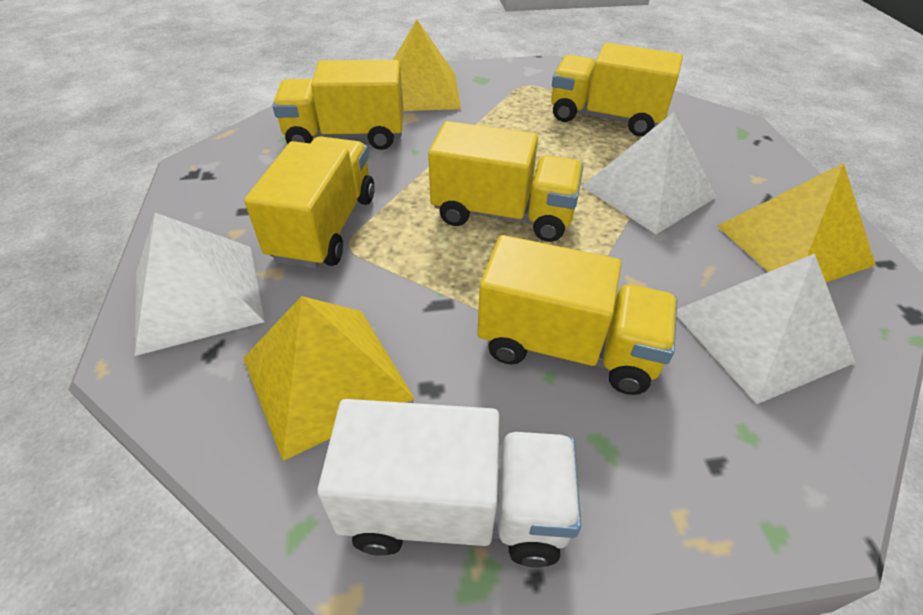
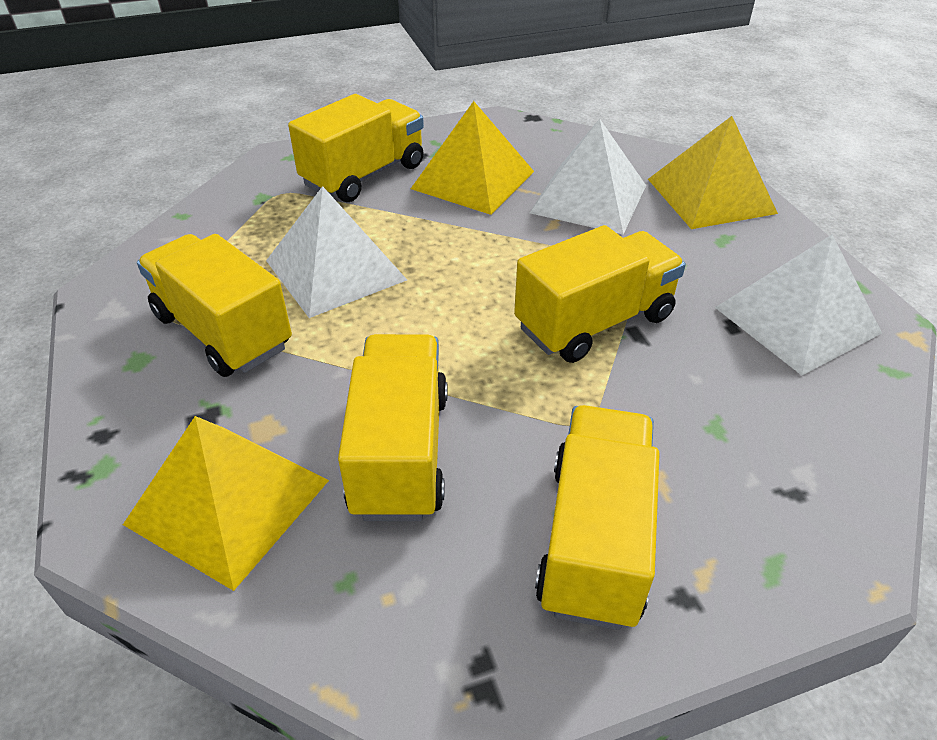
white truck: [317,399,581,568] = 1 -> none = 0

